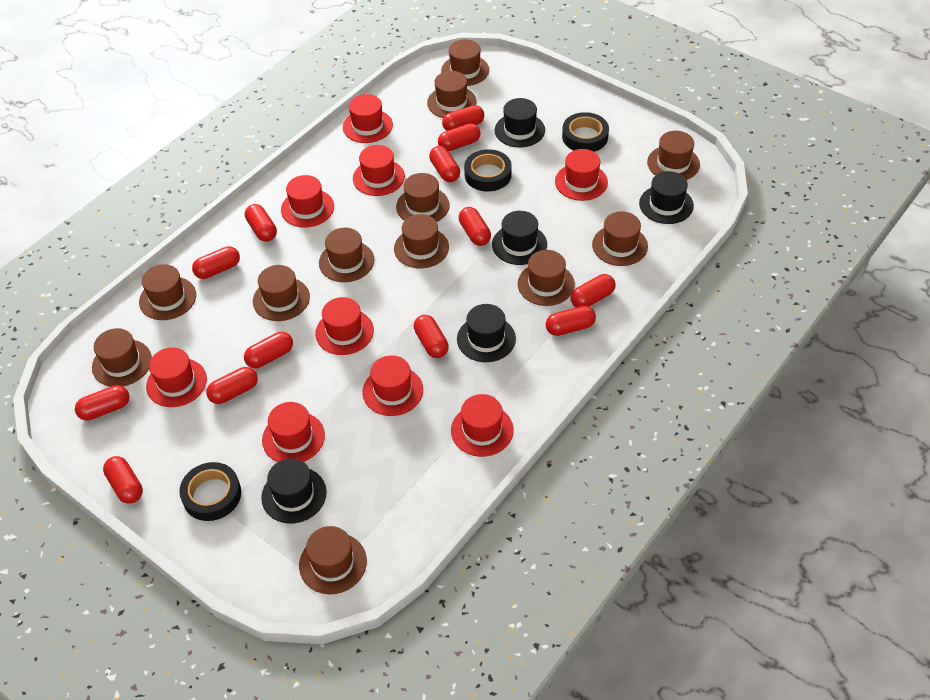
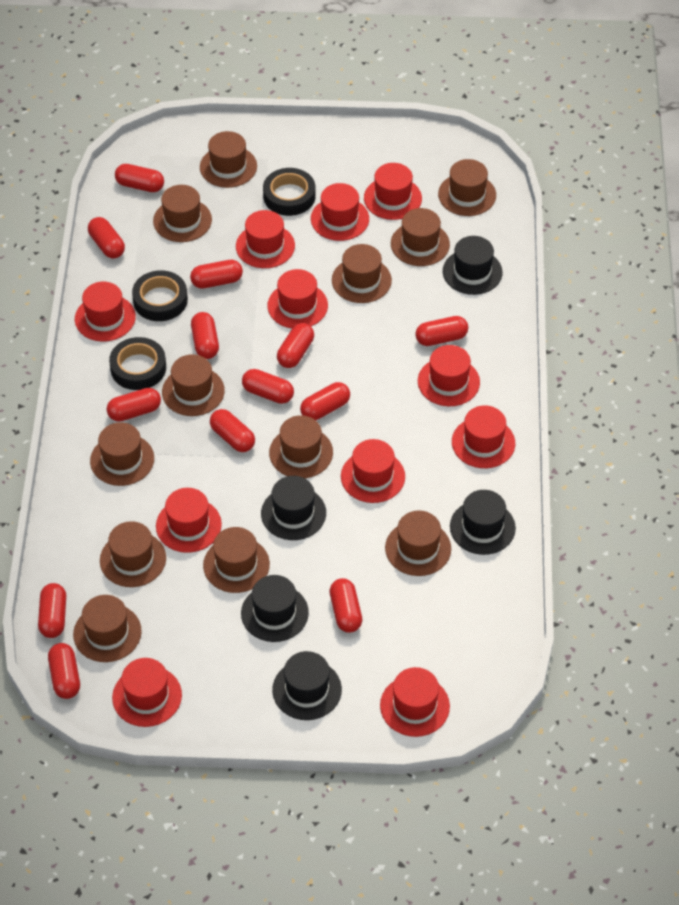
red hat: [146,347,207,407] [262,402,325,462] [281,175,334,228] [315,297,374,355] [343,94,393,143] [353,145,405,196] [362,355,423,416] [451,394,514,457] [555,149,608,201] = 9 -> [75,282,136,342] [112,658,182,727] [156,488,222,553] [236,210,295,268] [267,269,328,328] [311,183,369,241] [341,439,405,503] [364,163,422,220] [380,667,450,737] [418,345,480,406] [452,405,515,468] = 11

